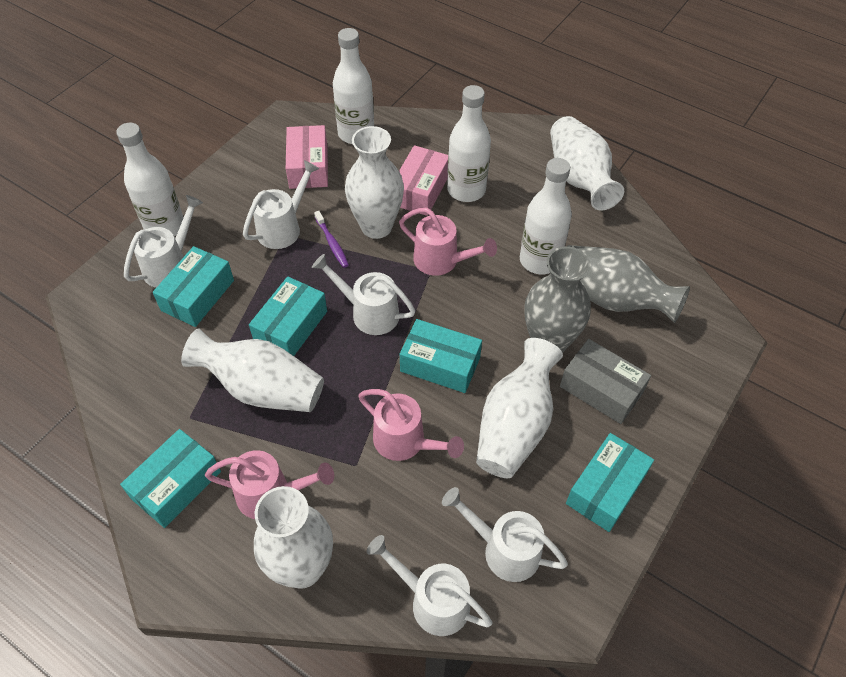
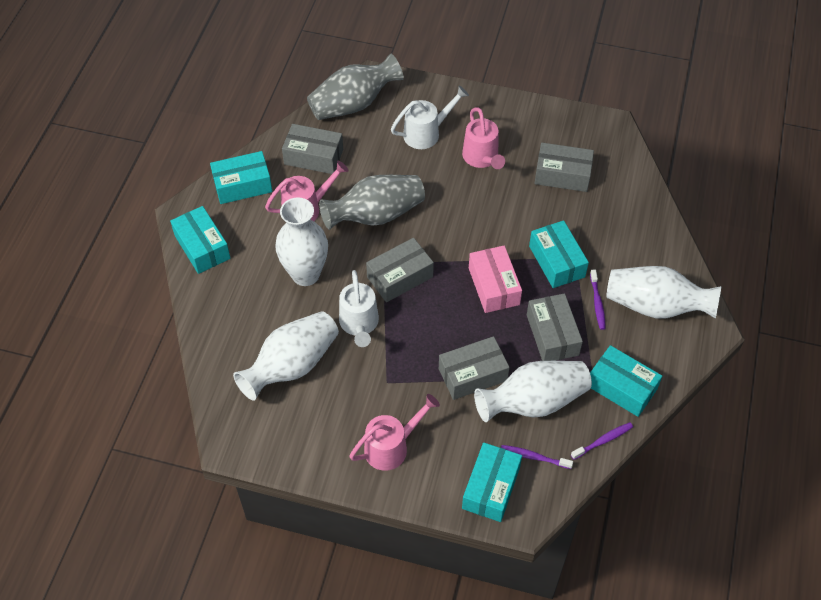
grey box: [560,339,651,424] = 1 -> [282,124,343,174] [366,238,434,302] [439,336,510,400] [527,293,583,361] [535,143,594,192] = 5
pink box: [286,125,328,189] [399,145,448,216] = 2 -> [469,246,522,313] = 1
purple toothbrush: [314,211,349,268] = 1 -> [501,445,573,469] [571,422,633,460] [590,270,606,330] = 3
white bottle: [116,123,184,236] [333,28,374,144] [447,85,491,202] [520,158,572,274] = 4 -> none = 0
white vase: [181,328,324,412] [254,486,333,589] [345,126,404,239] [476,338,563,478] [550,116,624,210] = 5 -> [233,311,339,401] [275,197,328,286] [474,361,592,422] [606,266,722,319] = 4
white watering can: [124,195,203,288] [243,160,319,249] [312,254,416,335] [367,535,493,636] [442,487,568,582] = 5 -> [339,270,379,347] [391,86,469,149] = 2

